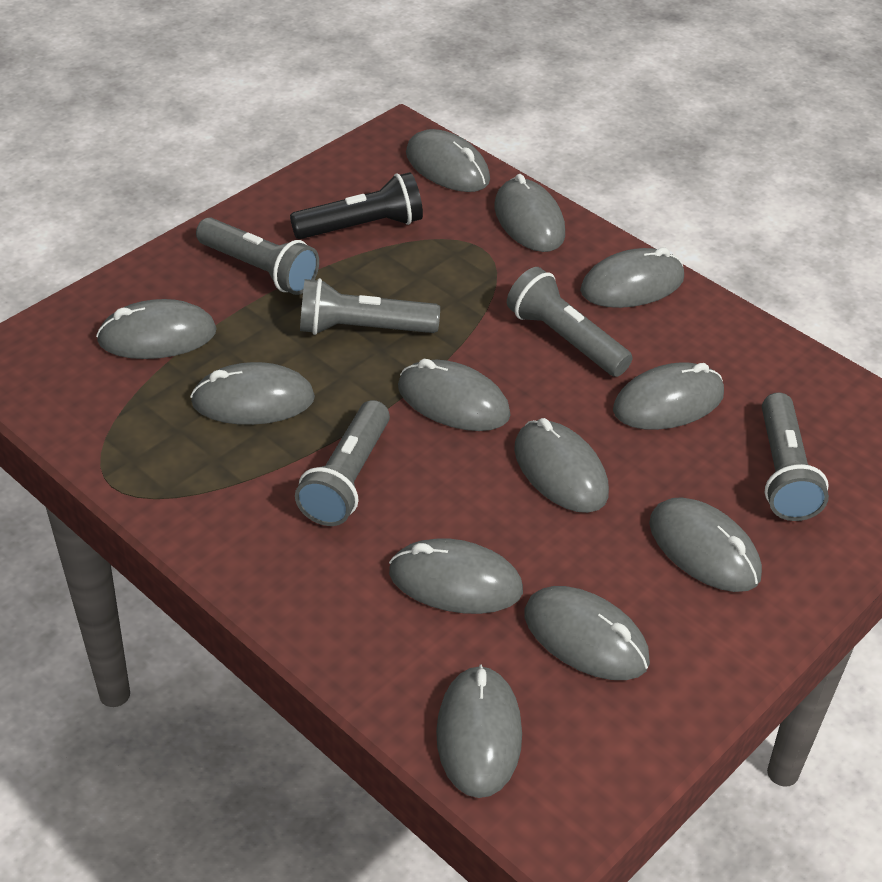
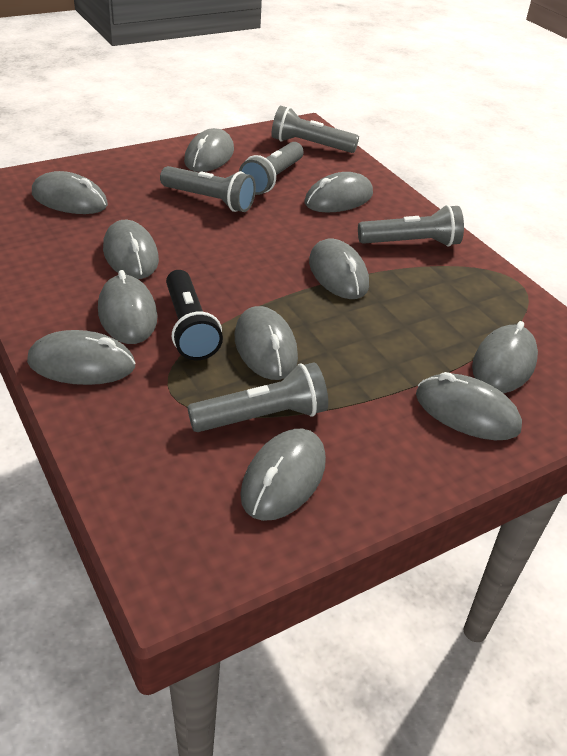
grey mouse: [96,299,217,359] [190,362,315,425] [389,538,523,614] [398,359,511,431] [406,129,490,192] [436,664,522,798] [494,174,565,252] [514,418,609,513] [524,586,650,680] [580,248,684,308] [613,362,724,430] [649,497,762,592] = 12 -> [27,330,135,385] [32,171,108,214] [98,270,158,344] [103,220,159,279] [184,128,234,172] [235,306,298,380] [240,429,326,521] [305,172,373,213] [309,239,369,299] [416,372,522,440] [472,321,538,393] = 11

